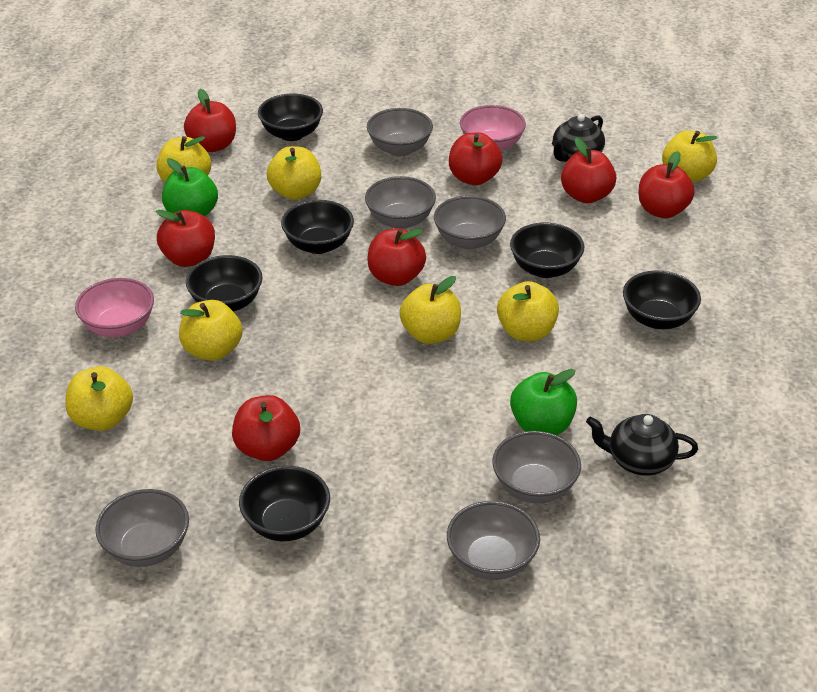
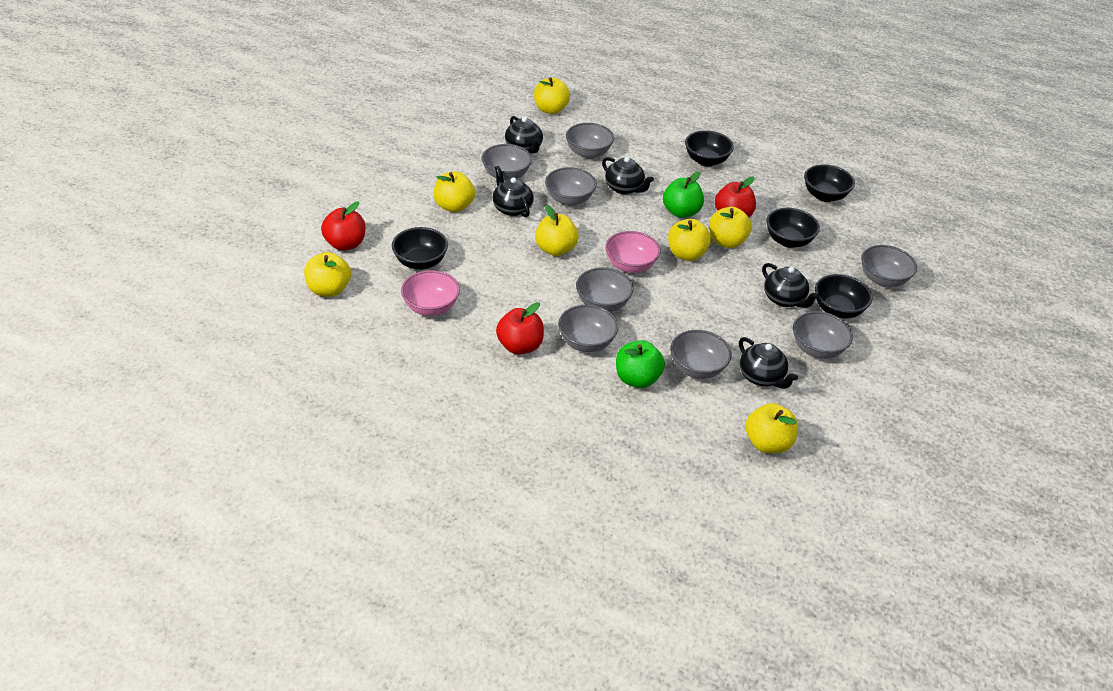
black bowl: [186,255,263,312] [239,466,330,541] [258,94,323,141] [281,200,354,254] [510,222,584,278] [623,270,701,329] = 6 -> [392,227,448,270] [685,130,734,167] [766,208,820,248] [804,164,855,202] [815,274,873,319] = 5
black teapot: [552,114,605,162] [586,414,698,476] = 2 -> [493,166,534,217] [505,116,543,153] [602,157,654,194] [739,337,798,389] [762,263,820,308] = 5
grey bowl: [95,489,189,567] [365,176,436,229] [367,108,433,156] [434,196,506,250] [447,501,540,580] [492,431,581,503] = 6 -> [482,144,532,181] [545,167,597,206] [558,305,618,352] [566,123,614,159] [576,267,634,312] [670,330,732,379] [793,311,853,359] [861,245,917,287] = 8
red apple: [156,210,215,267] [184,89,236,152] [232,395,300,461] [367,228,426,286] [449,132,502,185] [561,138,616,203] [638,151,695,218] = 7 -> [321,201,365,251] [496,302,544,355] [715,177,756,217] = 3

